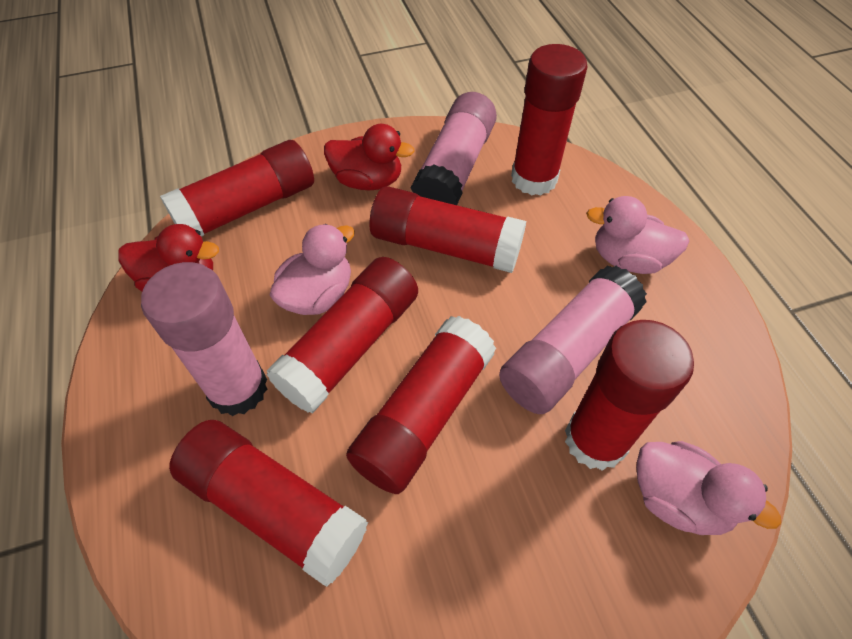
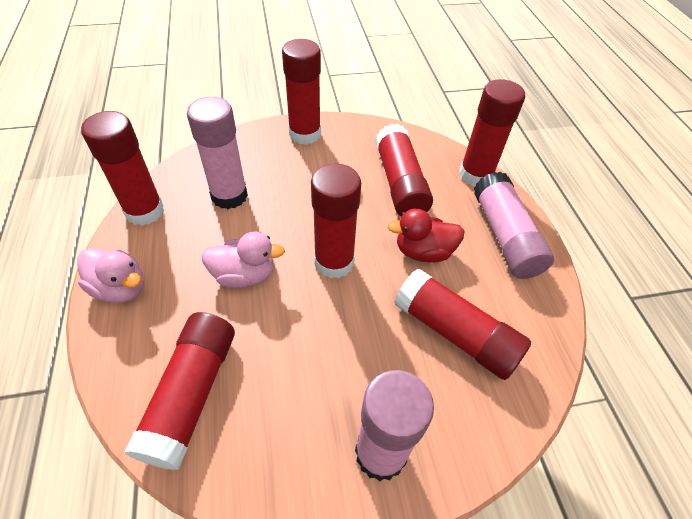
pink duck: [270,224,355,315] [586,196,690,274] [636,441,781,535] = 3 -> [77,248,144,303] [202,232,285,288] = 2
red duck: [118,224,219,291] [324,124,415,190] = 2 -> [388,208,465,263] = 1

